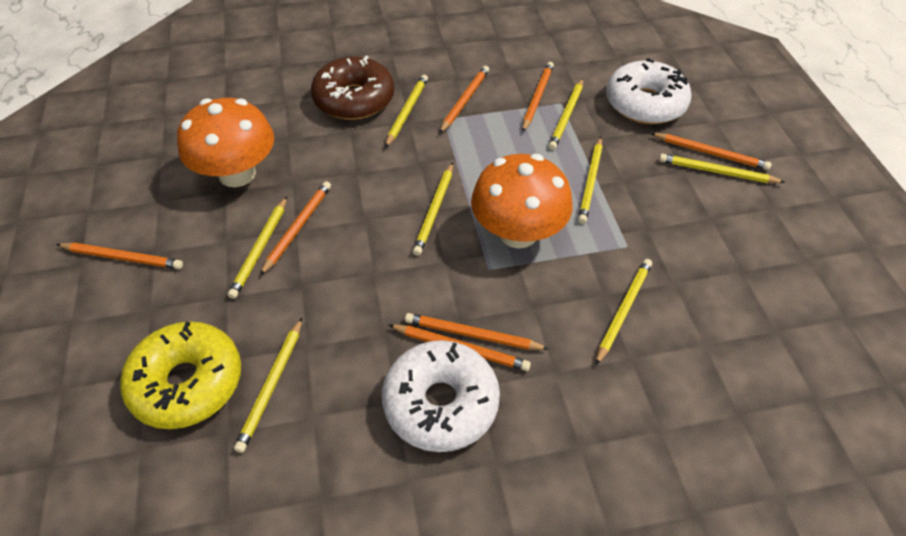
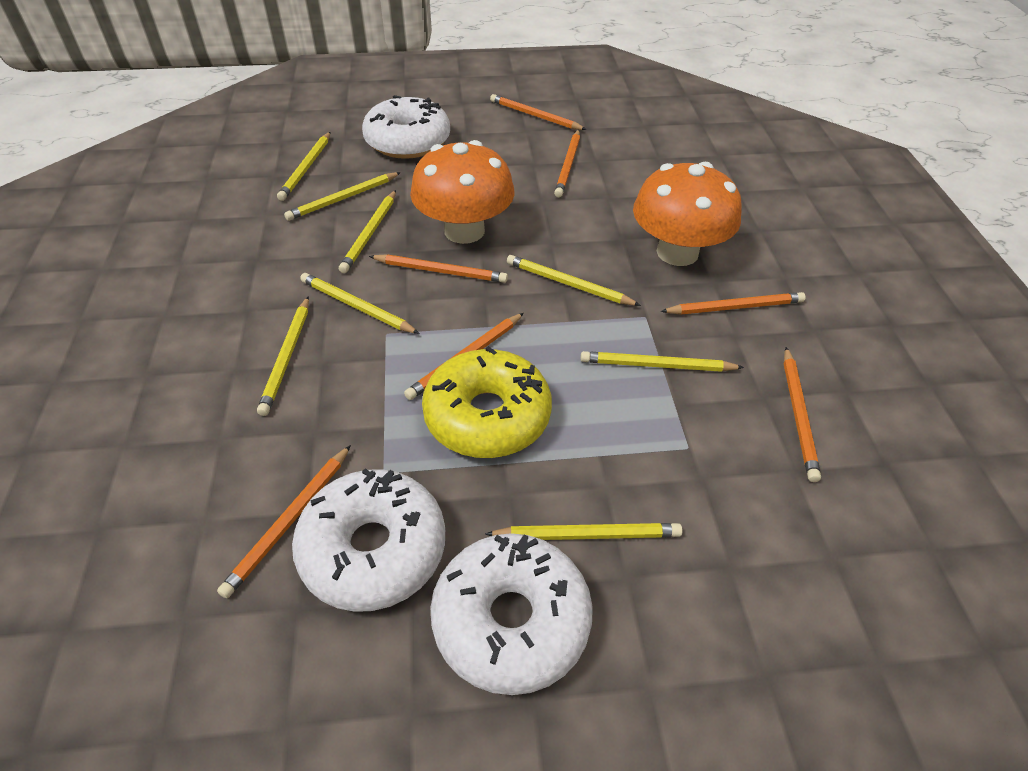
brown donut: [311,56,394,120] = 1 -> none = 0
white donut: [382,340,500,452] [606,58,692,124] = 2 -> [292,468,445,612] [362,95,450,159] [430,533,593,695] = 3

